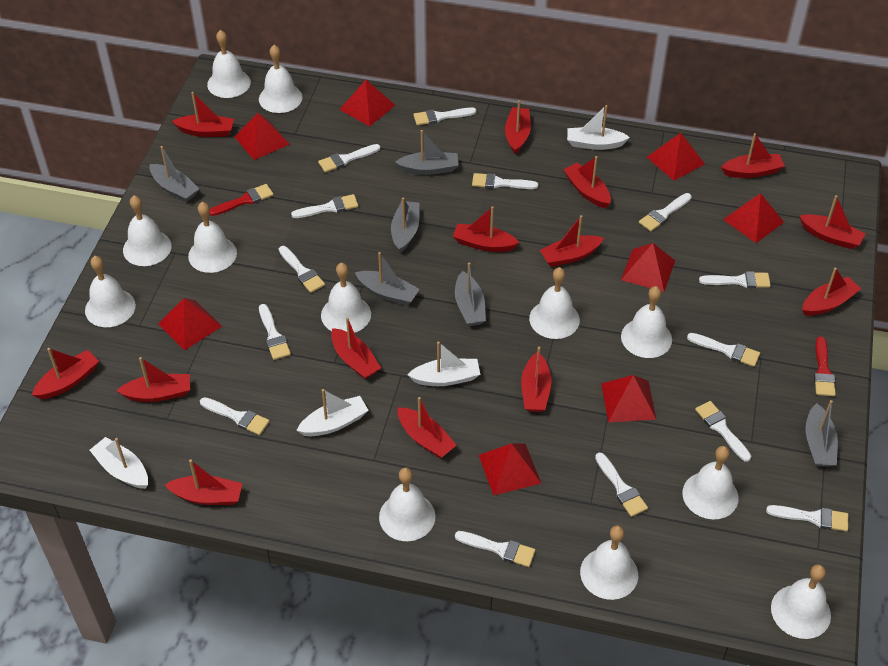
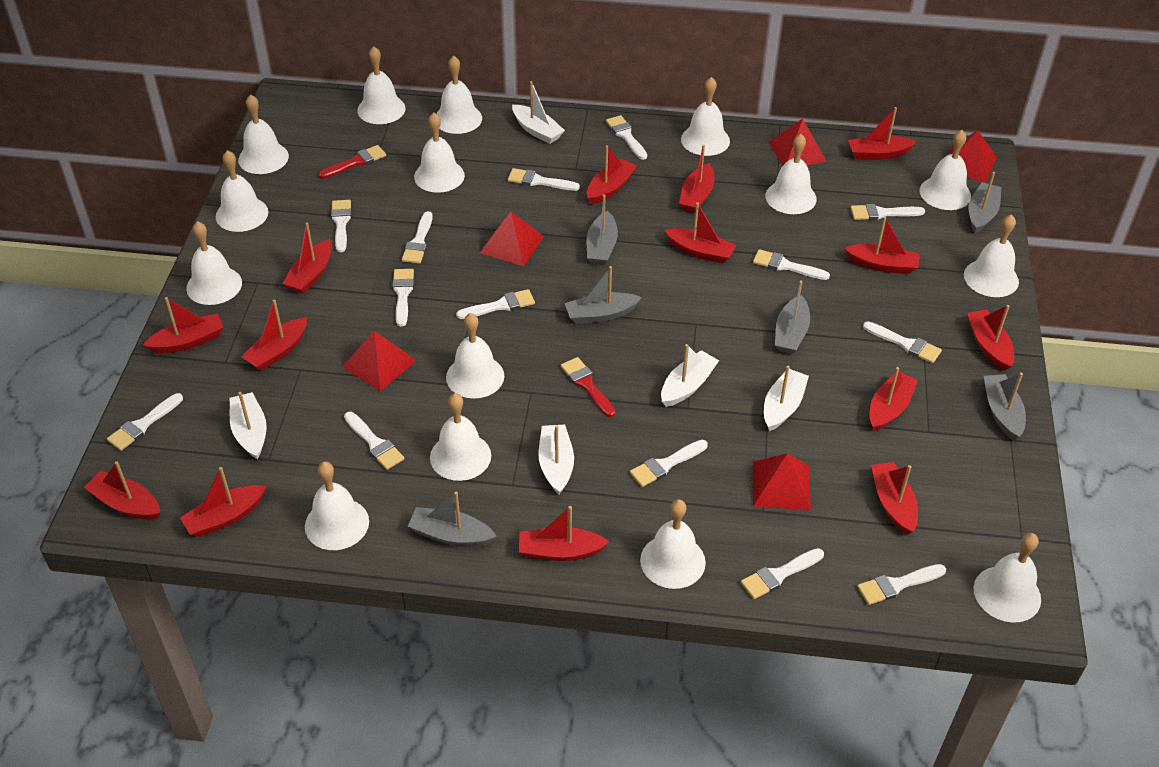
red pyramid: [158,298,222,351] [234,113,290,160] [339,80,395,126] [479,443,541,496] [601,375,656,422] [621,243,675,292] [647,133,705,181] [723,193,784,243] = 8 -> [342,331,416,391] [480,212,544,266] [753,453,811,510] [769,119,827,165] [948,131,997,183] = 5
white bell: [85,256,136,327] [123,195,172,266] [188,202,237,273] [207,30,251,98] [259,45,303,113] [321,263,371,333] [379,467,436,541] [529,267,580,339] [580,525,638,600] [621,286,672,358] [682,446,739,519] [771,564,831,639] = 12 -> [186,221,242,305] [216,150,268,232] [238,94,289,174] [305,462,369,550] [357,46,405,124] [414,112,465,193] [430,393,491,481] [436,55,482,134] [446,313,504,399] [640,499,706,589] [681,77,730,156] [765,134,817,214] [919,130,971,210] [964,214,1019,297] [974,533,1041,623] = 15
white boat: [90,437,148,489] [296,389,369,436] [407,341,480,386] [567,105,630,150] = 4 -> [230,392,267,459] [512,81,565,144] [539,425,574,494] [661,344,719,407] [764,366,809,431] = 5

